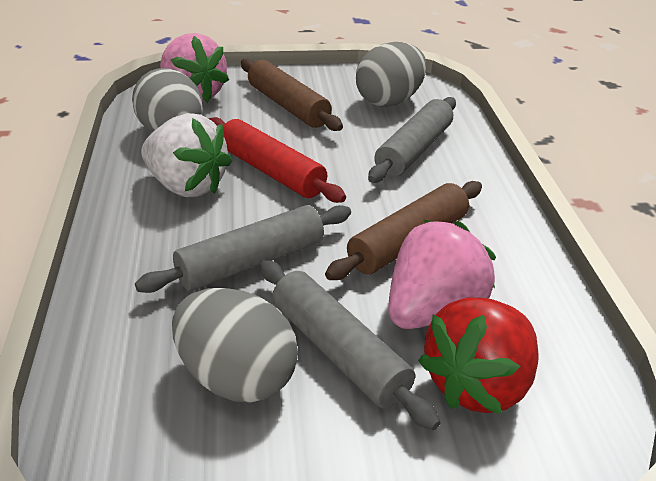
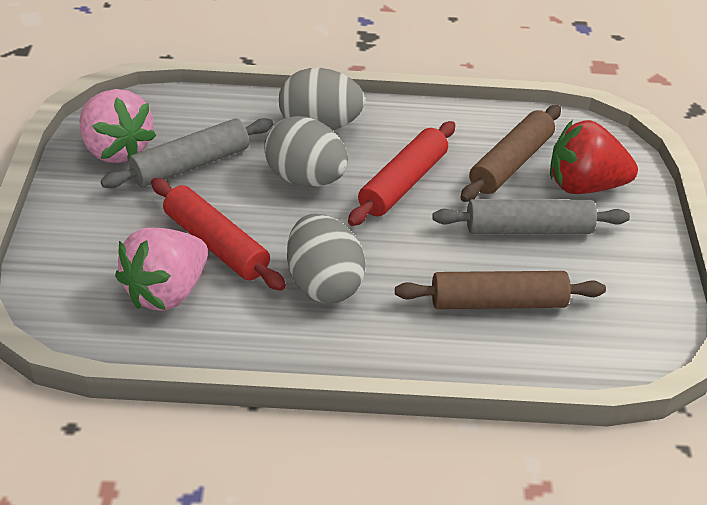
grey rolling pin: [135,205,351,293] [259,260,441,430] [368,97,456,183] = 3 -> [100,118,273,188] [432,199,630,234] = 2
red rolling pin: [209,117,346,203] = 1 -> [151,178,286,291] [348,121,455,226] = 2
white strawberry: [141,113,232,197] = 1 -> none = 0

